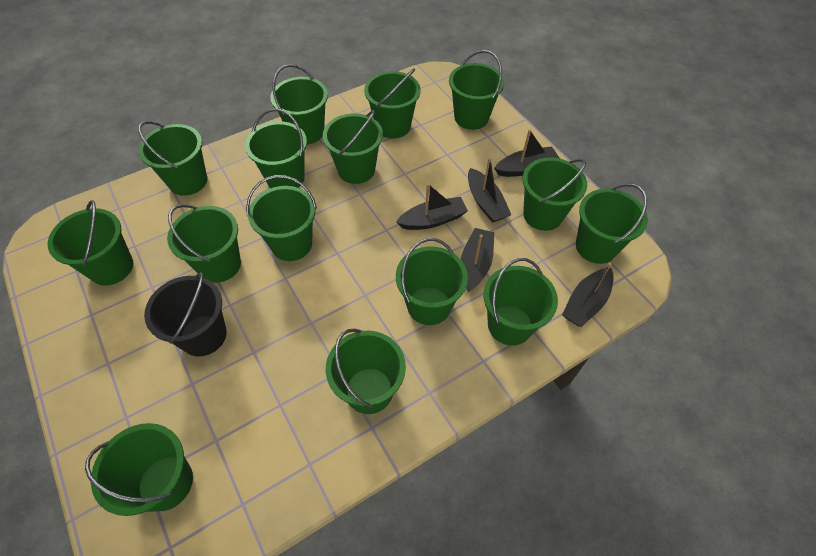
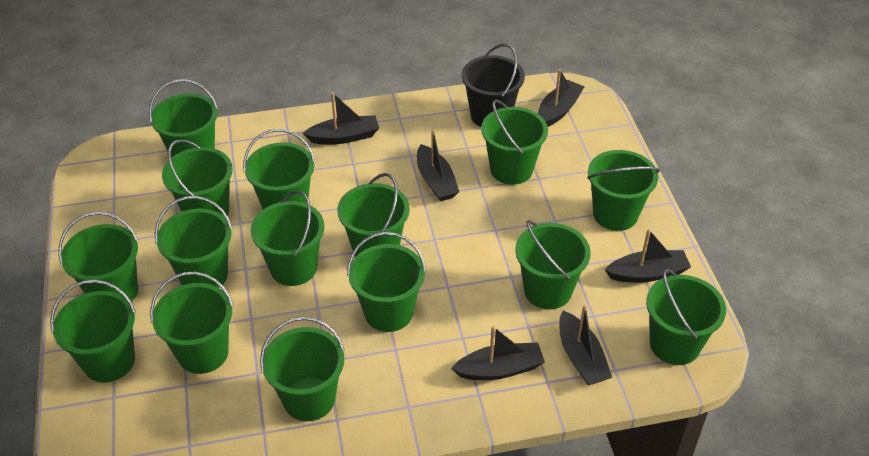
black boat: [396,183,468,230] [461,228,494,292] [468,158,511,223] [494,129,560,177] [562,262,614,327] = 5 -> [303,92,379,145] [417,130,459,201] [451,326,545,380] [538,69,584,127] [559,305,612,385] [605,229,691,283] = 6

